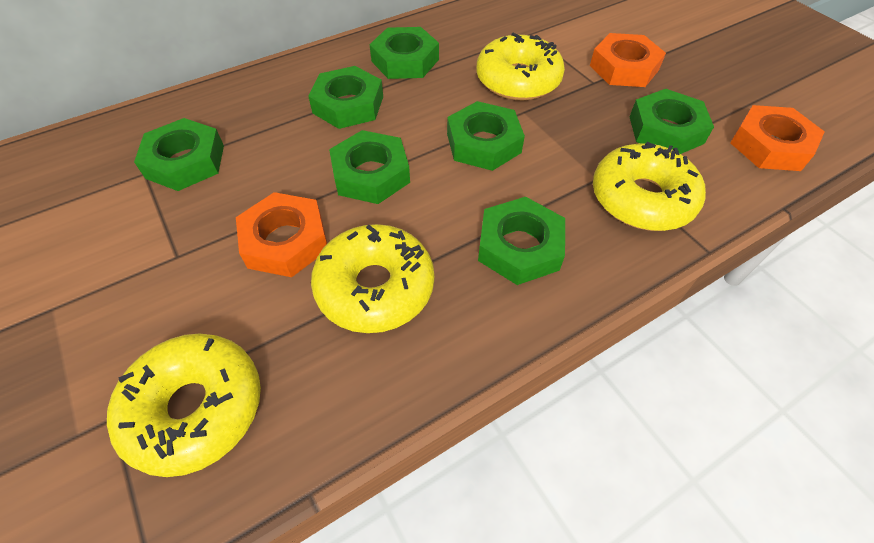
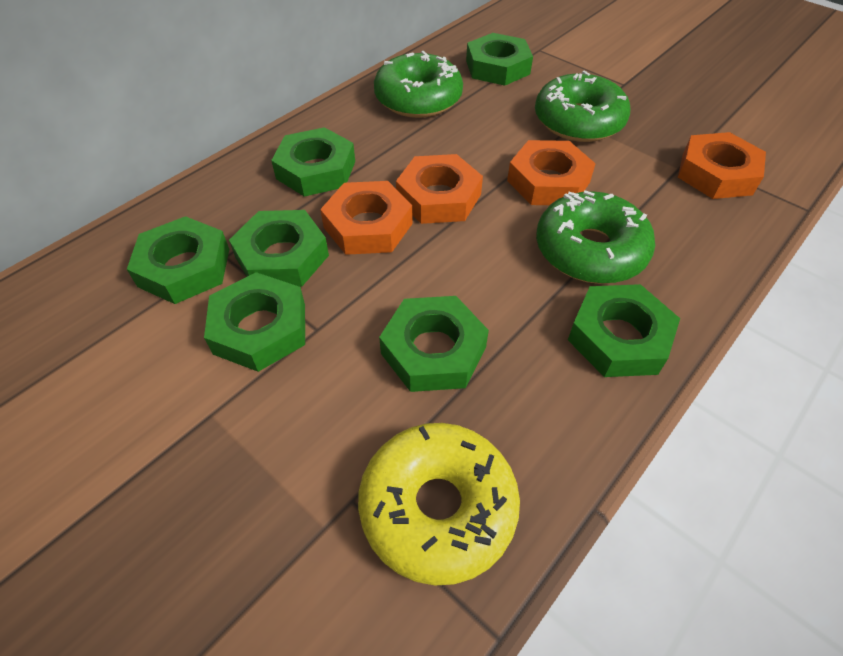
green donut: none = 0 -> [374,51,463,118] [535,70,630,142] [536,190,655,284] = 3
orange nut: [236,192,327,277] [590,33,666,87] [730,105,825,171] = 3 -> [320,181,413,255] [396,154,483,224] [507,140,596,205] [678,132,766,199] = 4
yellow donut: [107,333,261,477] [311,224,434,333] [476,33,565,100] [593,142,706,231] = 4 -> [358,423,520,585] = 1

